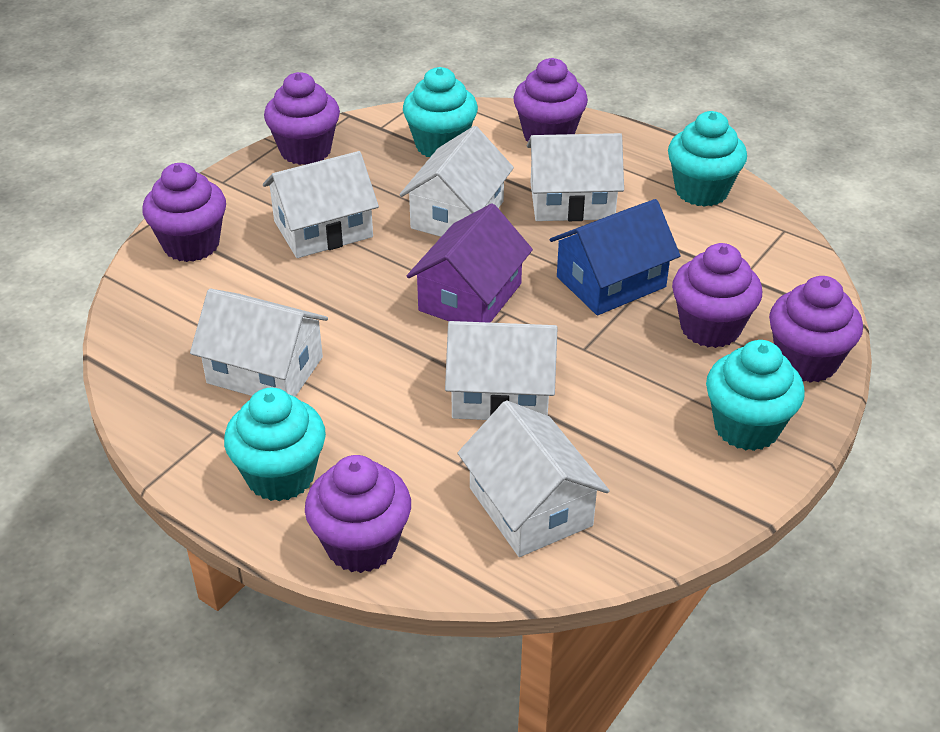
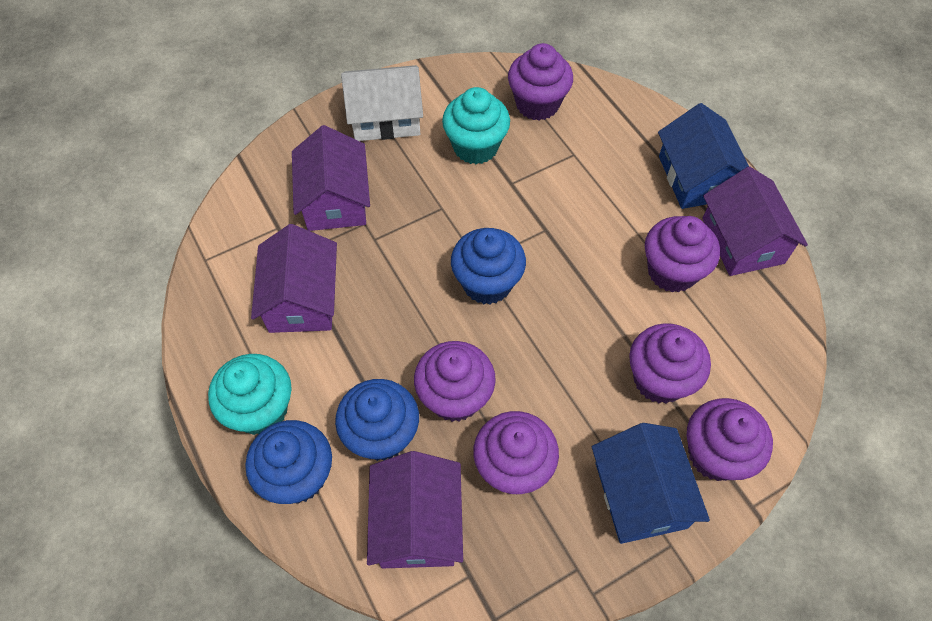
blue cupcake: none = 0 -> [245,420,332,504] [335,379,419,461] [451,228,526,304] = 3
blue house: [550,199,681,315] = 1 -> [592,423,710,544] [658,103,749,209] = 2
purple house: [407,203,533,323] = 1 -> [251,224,337,333] [292,125,370,231] [367,451,463,569] [702,166,808,276] = 4
turquoise cupcake: [224,388,326,501] [403,67,478,157] [668,111,747,207] [706,340,805,451] = 4 -> [208,354,292,435] [442,87,510,164] = 2
white house: [190,288,328,397] [263,151,379,258] [399,126,514,237] [445,321,558,420] [457,400,610,557] [527,133,624,221] = 6 -> [341,65,423,141] = 1

